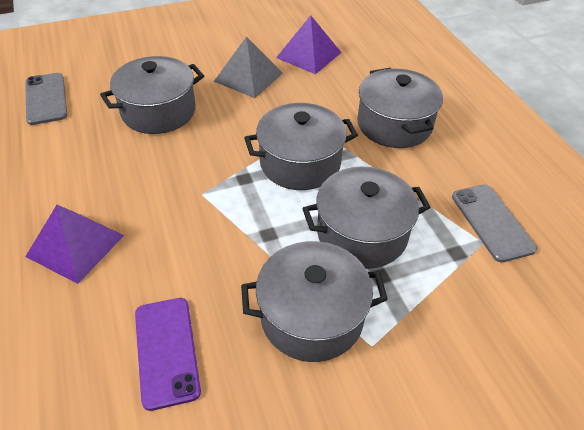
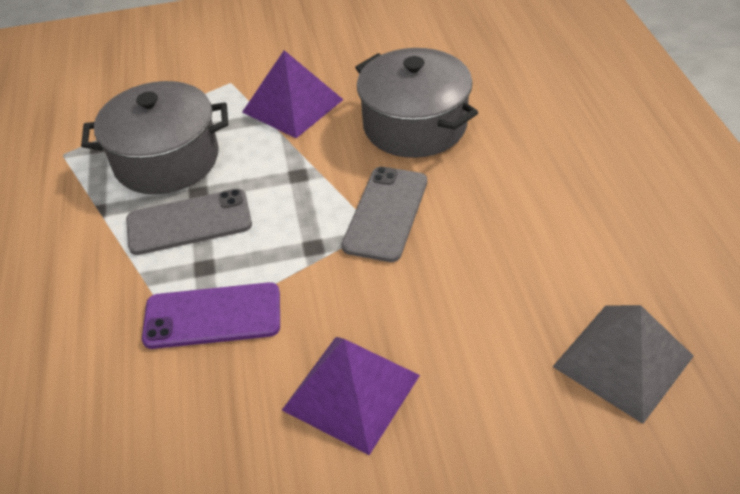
grey pot: [100,56,204,134] [241,241,388,362] [244,103,358,190] [302,167,431,269] [357,68,443,148] = 5 -> [81,81,228,195] [355,48,478,158] = 2

